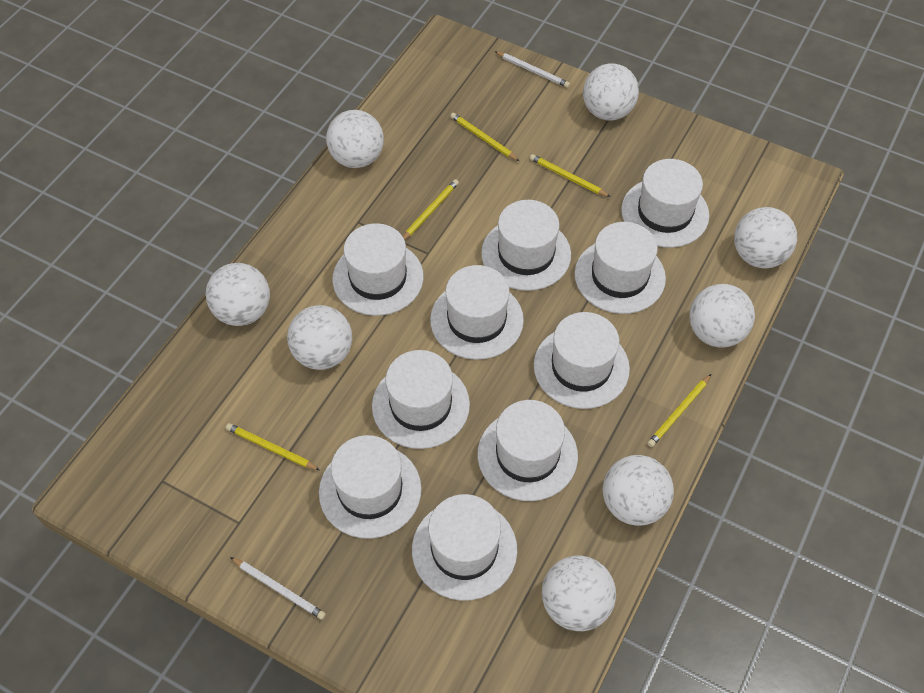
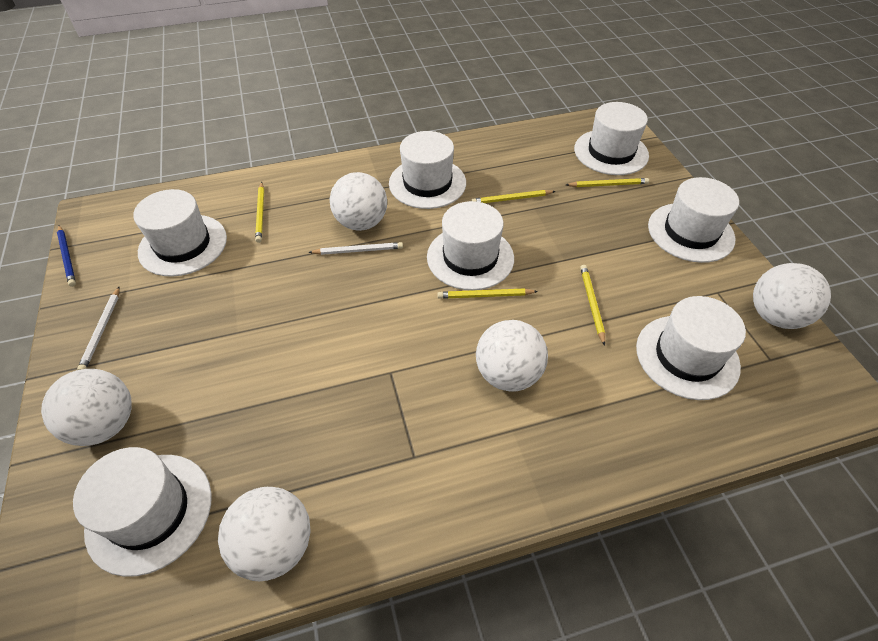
blue pencil: none = 0 -> [57,225,76,287] = 1
white ball: [206,263,270,326] [287,305,352,370] [326,110,384,168] [542,555,616,631] [583,63,639,120] [603,455,674,526] [689,284,755,348] [734,207,797,268] = 8 -> [41,369,132,446] [218,487,311,581] [330,172,387,231] [476,320,548,391] [753,263,831,329] = 5
white hat: [319,435,421,539] [332,223,424,316] [372,350,470,449] [412,494,517,601] [430,265,524,360] [478,400,578,501] [481,200,571,291] [534,312,630,409] [574,222,666,314] [621,159,709,248] = 10 -> [73,447,212,577] [133,189,227,277] [389,131,466,209] [427,201,514,290] [574,102,649,175] [636,296,746,400] [648,177,739,263] = 7

